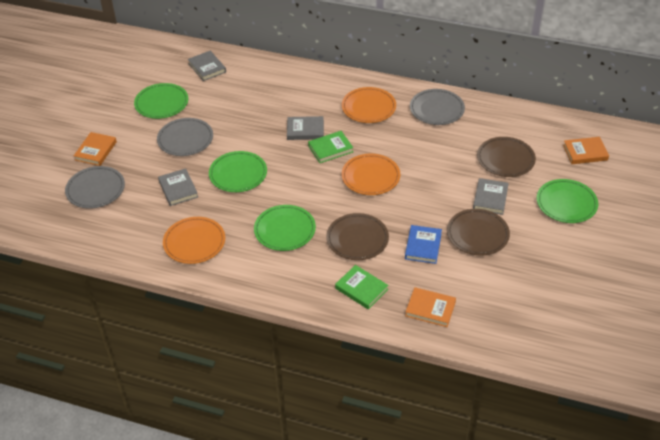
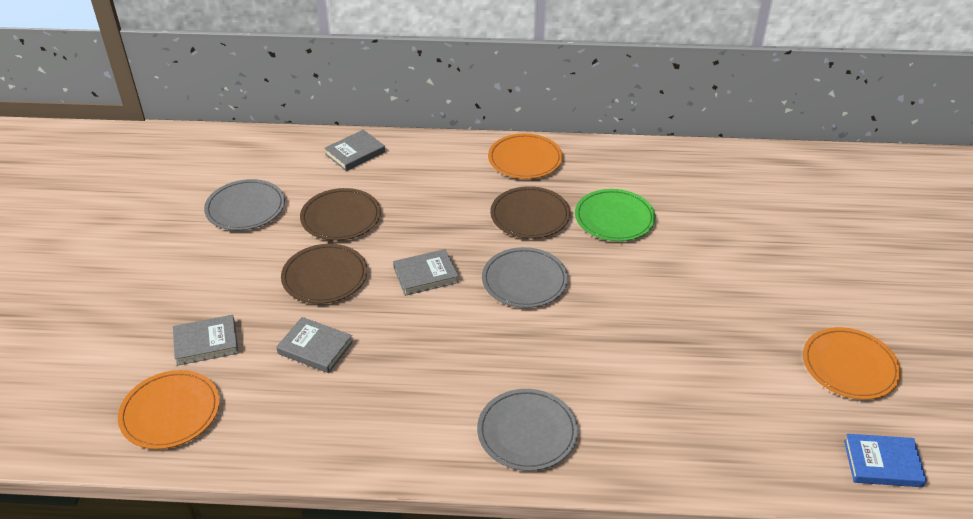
green book: [308,131,353,163] [335,265,389,310] = 2 -> none = 0
green plate: [134,83,188,119] [209,151,267,192] [254,205,316,251] [537,179,598,223] = 4 -> [575,189,656,241] = 1
orange book: [74,132,117,166] [405,287,456,327] [563,137,609,164] = 3 -> none = 0

